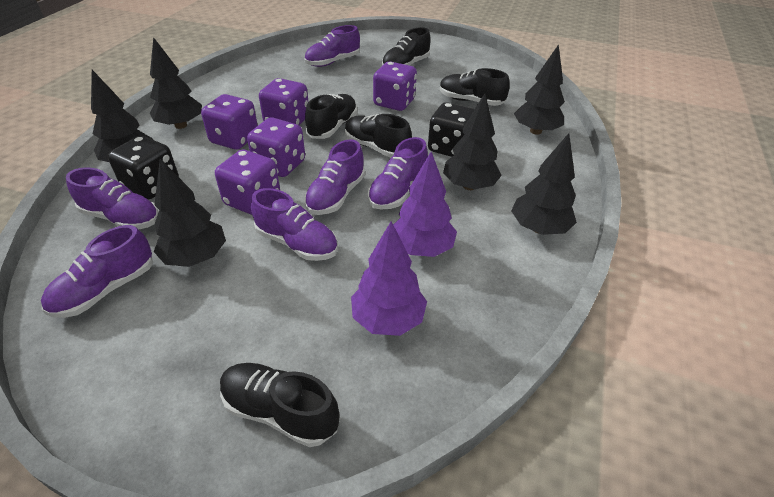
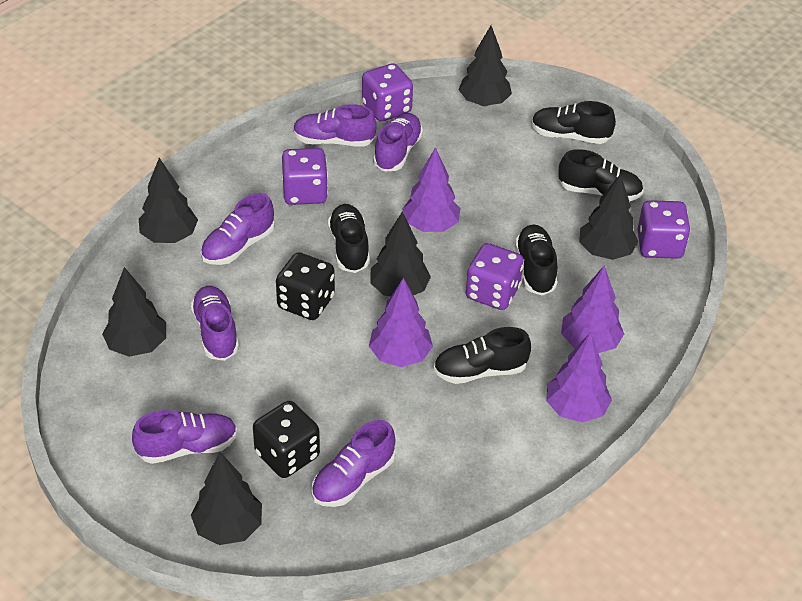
purple dice: [201,94,258,150] [215,150,280,215] [247,118,305,177] [259,78,308,125] [373,61,417,111] = 5 -> [282,148,328,205] [362,63,413,121] [466,243,524,310] [637,200,691,259] = 4
purple tree: [351,221,427,336] [393,151,457,257] = 2 -> [369,278,433,367] [402,147,460,232] [546,332,612,422] [561,265,624,353] = 4

